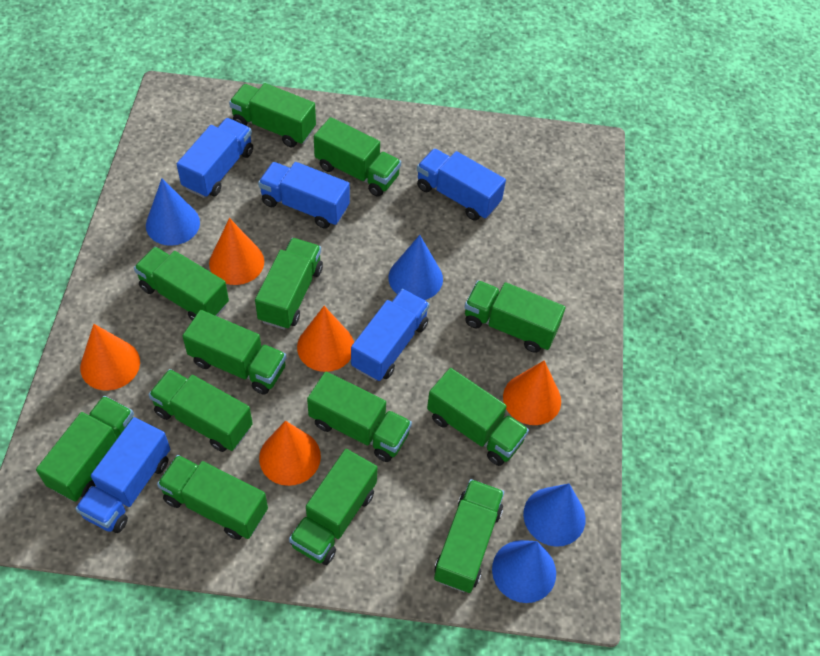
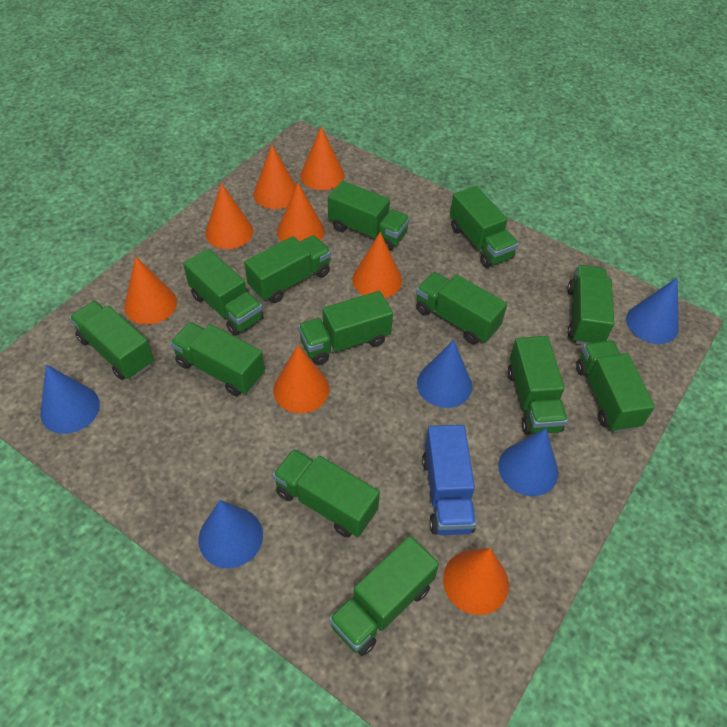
blue cone: [146,178,200,246] [388,235,443,300] [492,540,556,603] [523,484,586,547] = 4 -> [40,364,100,434] [198,500,263,568] [417,340,472,408] [498,428,558,496] [626,278,679,344] = 5
blue truck: [75,417,170,533] [177,118,253,198] [258,162,350,228] [351,289,430,381] [417,149,506,221] = 5 -> [422,425,476,535] = 1
orange cone: [80,324,140,391] [209,218,264,285] [259,421,321,486] [297,306,354,372] [503,360,561,425] = 5 -> [124,257,177,325] [205,183,253,249] [253,145,296,209] [273,345,329,413] [277,183,325,242] [300,126,345,190] [352,232,402,298] [443,548,509,615] = 8

